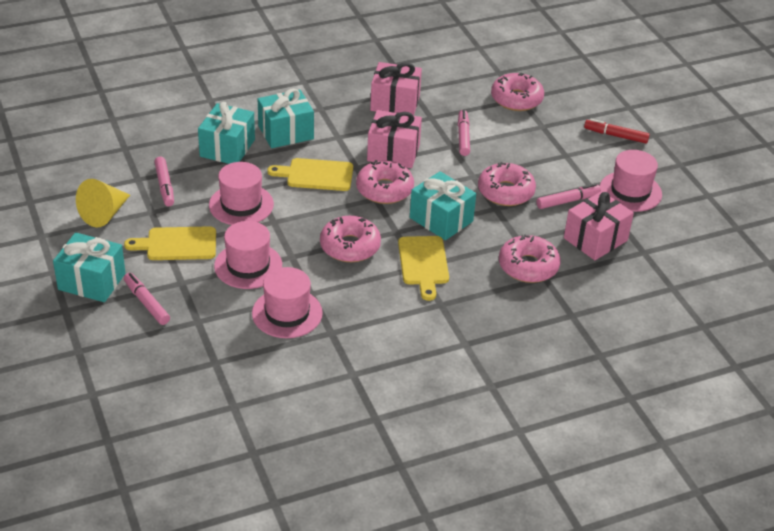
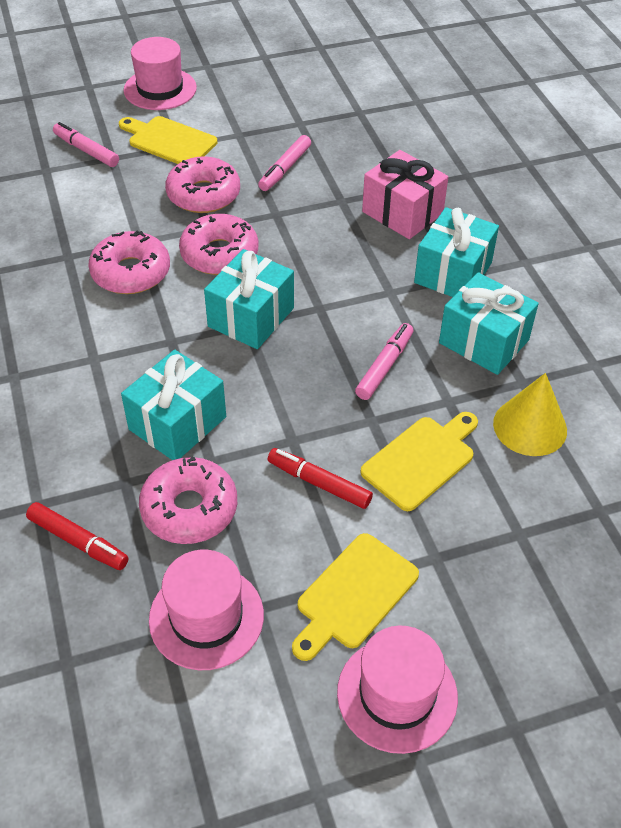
pink donut: [320,216,381,262] [356,160,414,204] [478,162,536,206] [491,73,544,111] [499,234,561,283] = 5 -> [88,231,170,294] [139,456,237,544] [165,156,240,213] [179,214,258,275] = 4
pink gift: [367,110,422,168] [370,62,422,116] [564,191,634,260] = 3 -> [362,150,448,239] = 1
pink hat: [209,162,274,225] [214,221,282,289] [252,267,323,338] [600,150,662,212] = 4 -> [124,37,197,110] [149,550,264,670] [337,625,458,754] = 3
pink marker: [124,273,170,325] [154,157,174,206] [458,110,470,156] [536,184,601,209] = 4 -> [53,122,119,167] [258,135,311,191] [355,323,414,400] = 3
red marker: [584,119,650,143] = 1 -> [26,502,129,570] [268,448,373,509] = 2

